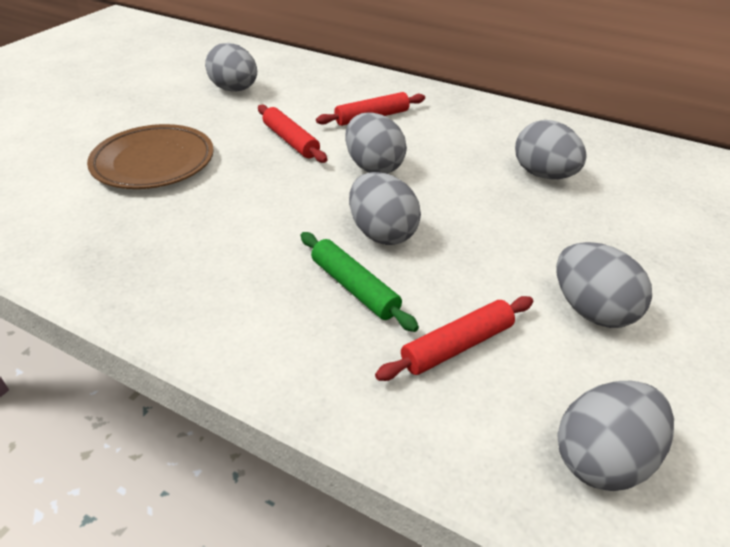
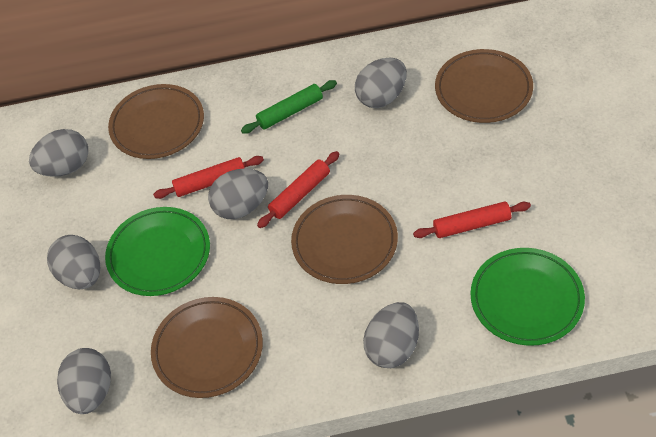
brown plate: [87,124,214,189] = 1 -> [108,84,204,159] [151,297,263,398] [291,195,398,284] [435,49,533,123] = 4
green plate: none = 0 -> [105,207,210,296] [470,248,585,346] = 2

